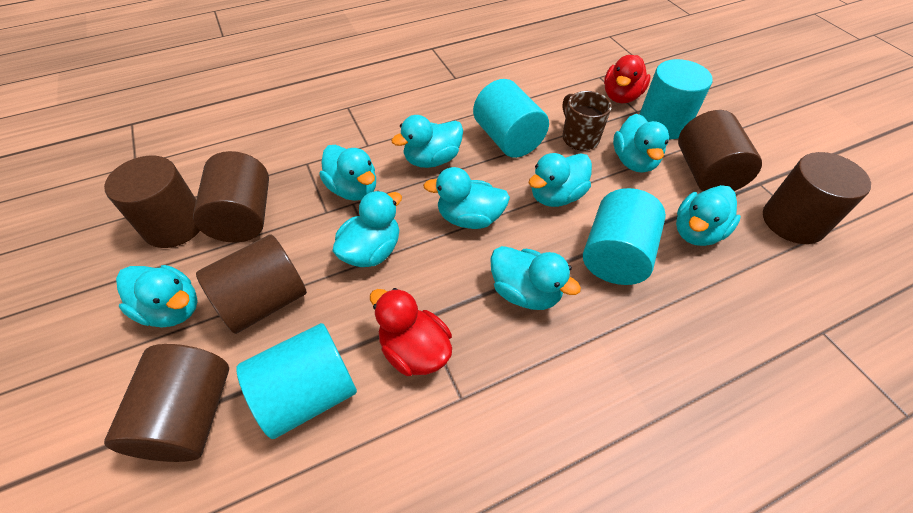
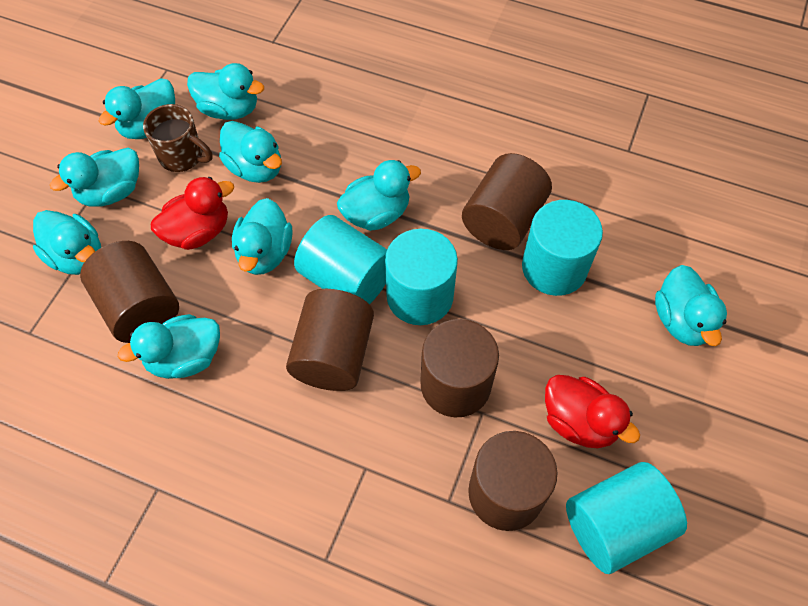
brown cylinder: [104,156,200,248] [104,344,229,462] [193,151,269,242] [196,234,307,334] [678,110,762,191] [763,152,871,244] = 6 -> [80,241,179,343] [286,289,374,391] [420,319,499,417] [462,153,552,250] [468,431,558,531] = 5

